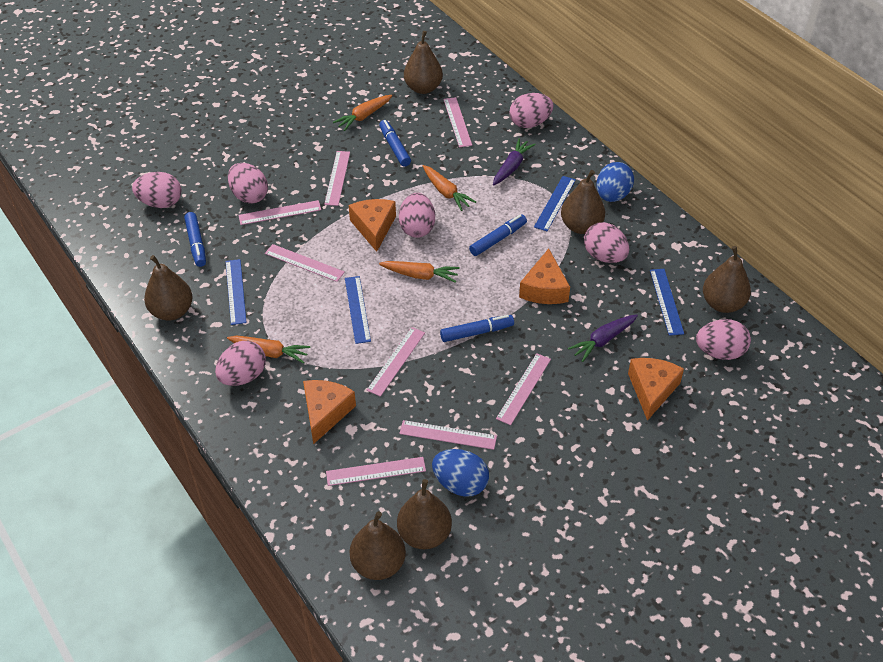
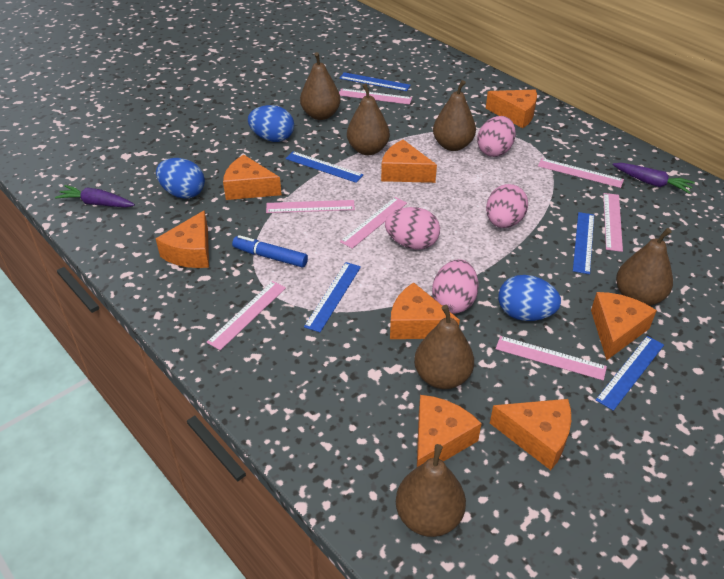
blue egg: [432,449,489,497] [596,162,634,202] = 2 -> [156,158,205,199] [248,105,294,142] [498,275,561,321] = 3
blue marker: [184,212,206,267] [379,120,411,167] [440,315,514,342] [469,214,527,256] = 4 -> [232,235,308,267] = 1
blue ruler: [226,259,247,325] [345,276,371,344] [534,176,576,231] [650,269,684,336] = 4 -> [285,151,363,183] [304,262,361,332] [339,72,411,91] [573,212,594,274] [596,336,664,411] = 5
orange carrot: [227,335,311,363] [333,95,392,131] [379,261,460,283] [423,165,476,211] = 4 -> none = 0
orange cheese: [303,380,356,444] [349,199,396,252] [519,248,570,304] [628,358,684,421] = 4 -> [156,210,209,268] [223,155,282,200] [381,140,437,183] [390,282,460,339] [417,395,482,467] [486,90,537,128] [490,399,571,470] [591,292,657,360] = 8
pink egg: [132,172,181,208] [215,341,266,386] [228,163,268,204] [399,193,435,238] [509,93,554,128] [584,222,629,263] [696,319,751,360] = 7 -> [385,207,440,249] [432,259,478,314] [477,116,516,157] [486,184,528,228] = 4
pink ruler: [238,200,321,225] [265,244,345,282] [324,151,350,206] [326,457,426,486] [367,327,425,397] [399,420,497,450] [443,97,472,147] [496,353,551,425] = 8 -> [206,281,286,350] [266,200,355,213] [339,88,412,105] [340,197,407,249] [496,336,607,380] [538,158,624,188] [603,193,623,252] = 7

